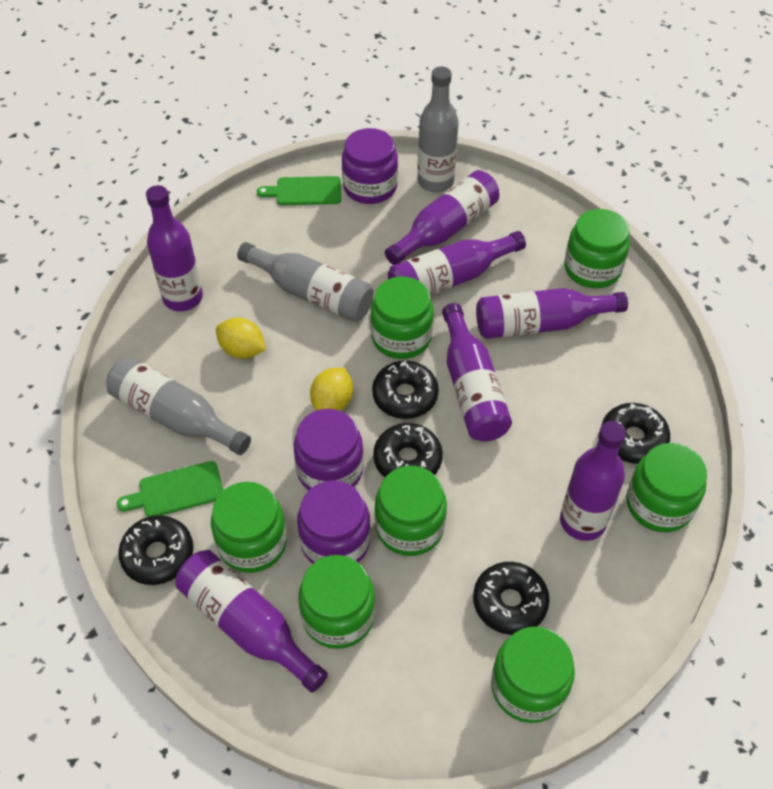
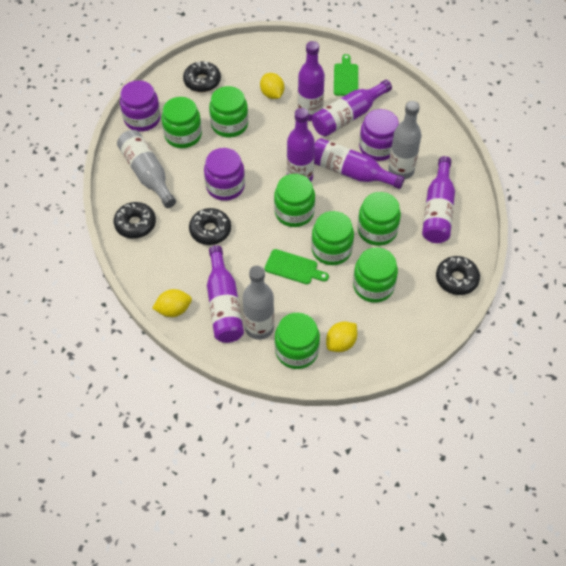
black donut: [118,515,193,585] [372,361,439,419] [373,423,443,477] [473,562,550,635] [601,403,670,464] = 5 -> [114,202,156,239] [183,61,221,92] [189,208,231,245] [436,256,480,295] = 4
purple bottle: [146,185,203,311] [175,550,328,693] [385,170,499,265] [388,231,526,295] [442,303,512,441] [476,288,628,339] [560,421,626,541] = 7 -> [207,245,244,343] [287,108,315,181] [298,41,325,121] [312,80,392,137] [314,138,405,189] [422,156,455,243] = 6
yellow lemon: [216,317,266,359] [310,368,353,411] = 2 -> [152,289,192,317] [260,73,284,99] [326,322,357,352] = 3

